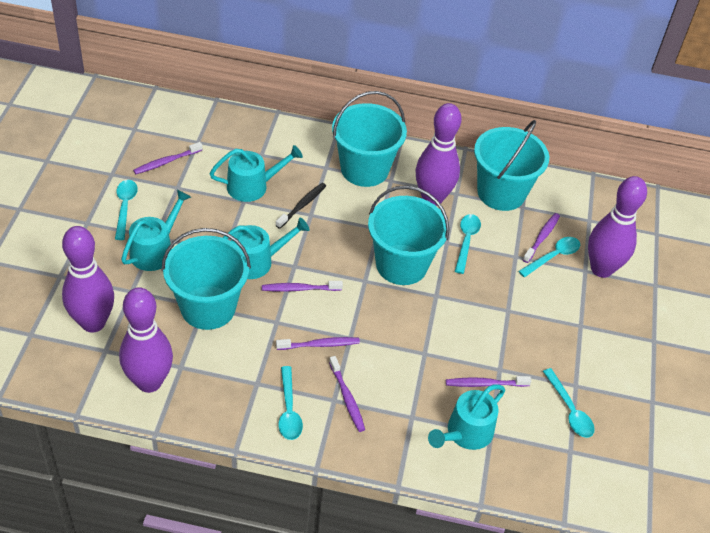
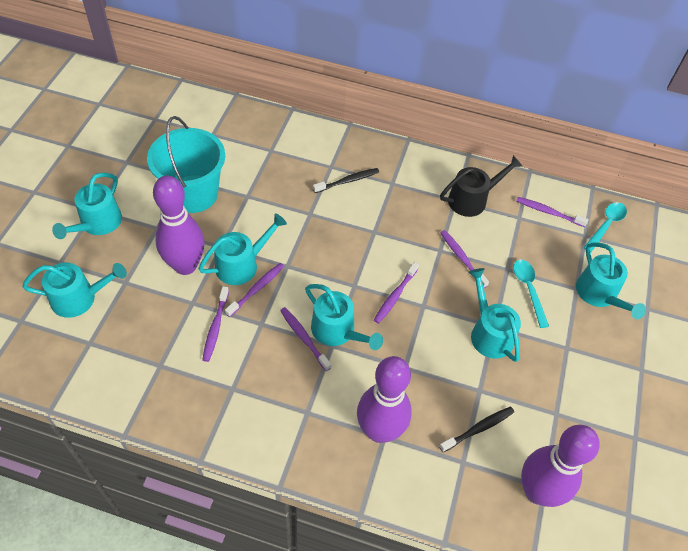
black toothbrush: [275,183,326,229] = 1 -> [313,168,379,193] [439,407,514,452] = 2
black watering can: none = 0 -> [440,155,522,217] = 1
purple bowling pin: [62,226,114,332] [119,287,173,393] [416,103,461,206] [588,176,647,278] = 4 -> [153,176,204,275] [357,356,412,443] [521,425,600,507] = 3
turquoise bucket: [162,228,251,330] [332,91,407,187] [368,185,450,285] [474,120,549,211] = 4 -> [147,116,225,213] = 1
turquoise spoon: [115,180,138,240] [278,366,303,440] [455,214,481,274] [519,237,580,277] [543,368,595,438] = 5 -> [513,260,549,328] [583,202,627,252] = 2
turquoise watering can: [121,190,191,271] [210,145,303,202] [222,218,309,279] [428,384,505,450] = 4 -> [22,263,127,318] [52,173,122,239] [199,214,287,285] [305,284,383,350] [468,268,521,362] [576,242,646,319] = 6

